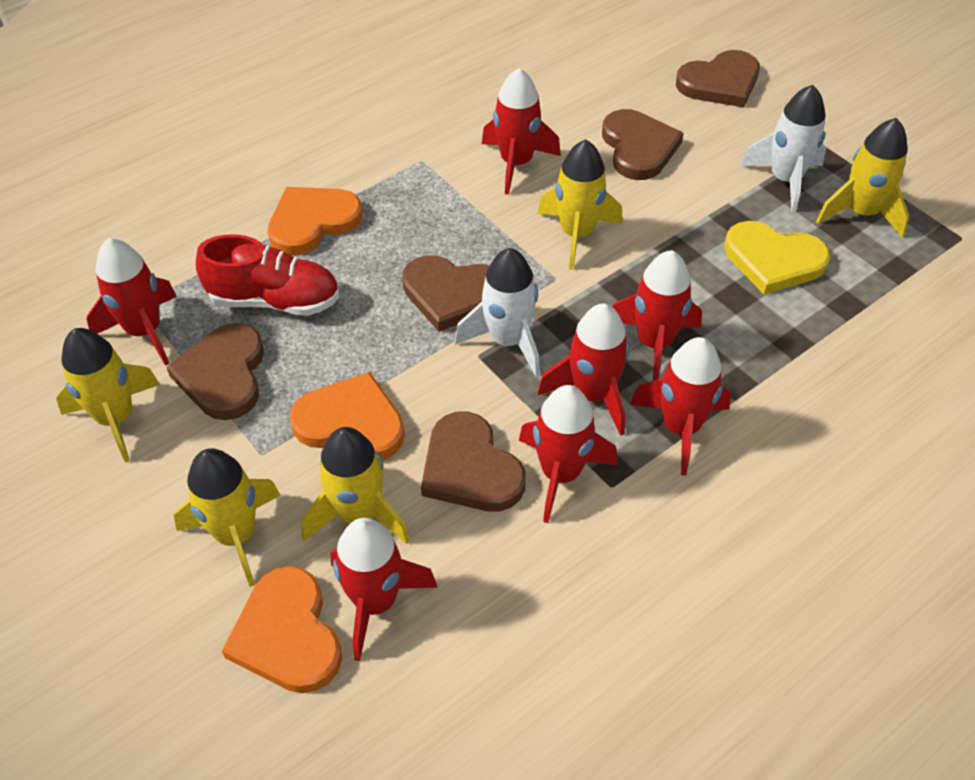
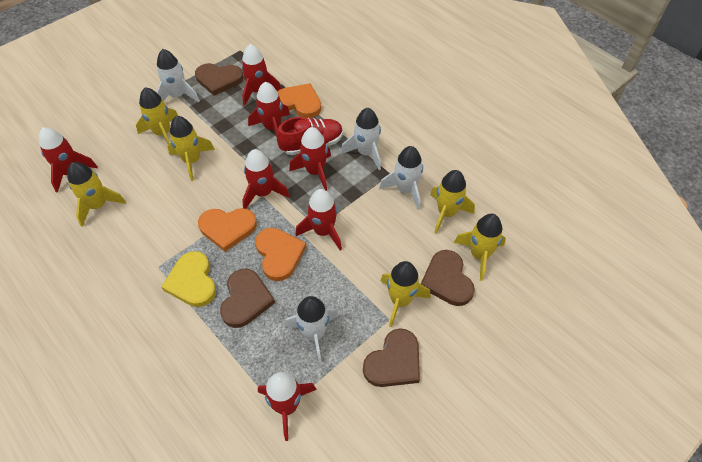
brown heart: [166,323,264,420] [402,255,489,332] [421,412,526,512] [602,109,684,180] [676,50,760,107] = 5 -> [195,63,243,96] [220,269,275,328] [363,329,420,387] [421,250,475,306] = 4
white rocket: [455,248,540,377] [741,85,826,213] = 2 -> [156,49,200,102] [285,296,338,364] [341,108,381,170] [379,146,423,210] = 4
yellow rocket: [56,328,160,463] [174,448,281,587] [302,427,410,544] [537,139,623,270] [816,118,909,238] = 5 -> [68,162,126,227] [136,87,178,145] [167,116,215,181] [381,261,430,327] [430,170,475,234] [454,214,506,281] = 6

